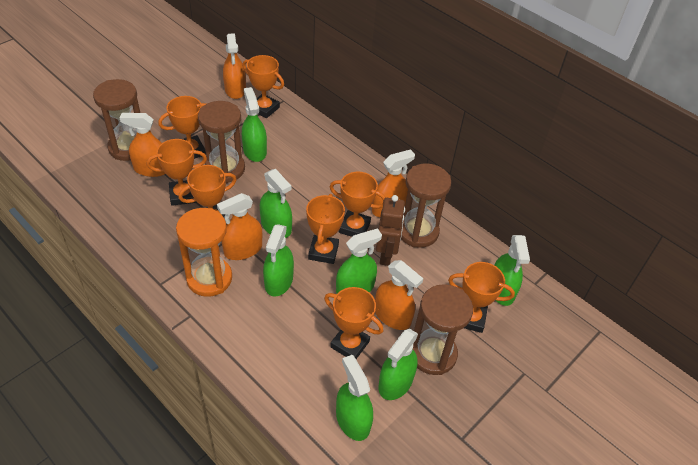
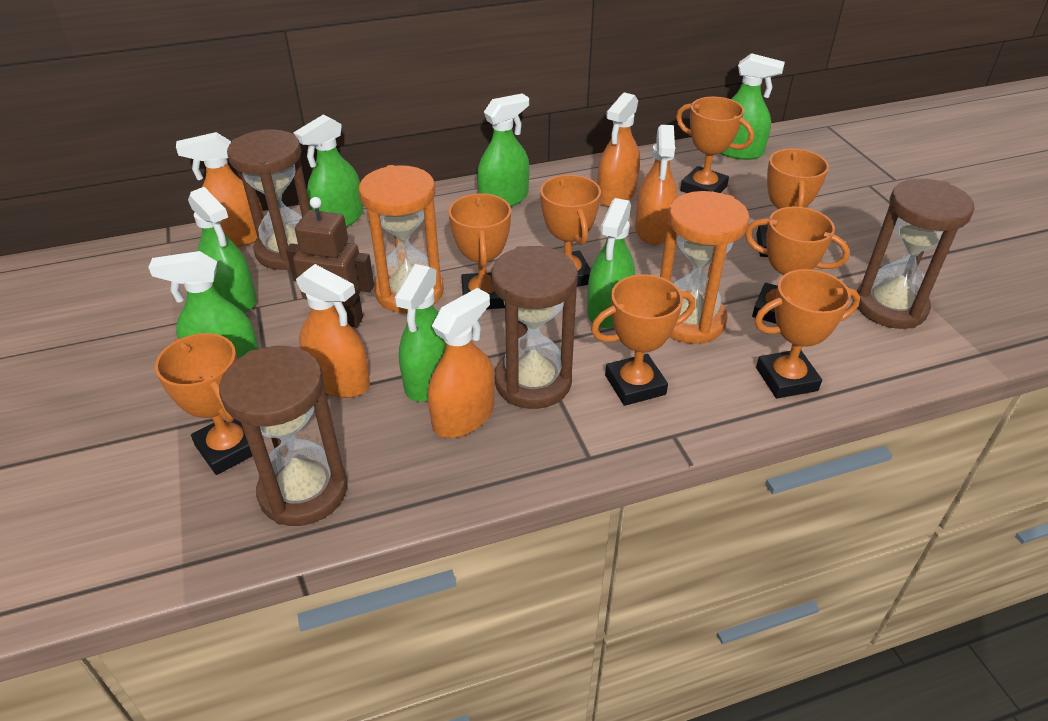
orange hourglass: [176,208,232,297] = 1 -> [359,165,444,313] [660,191,749,344] = 2

